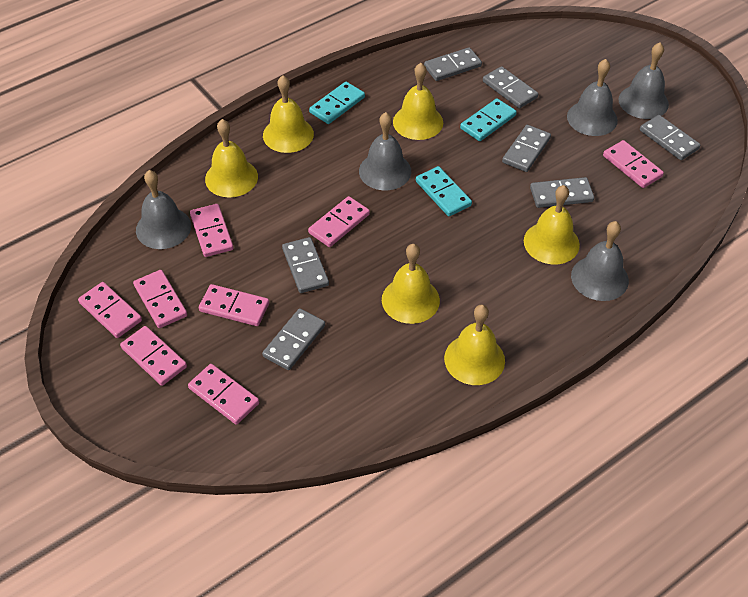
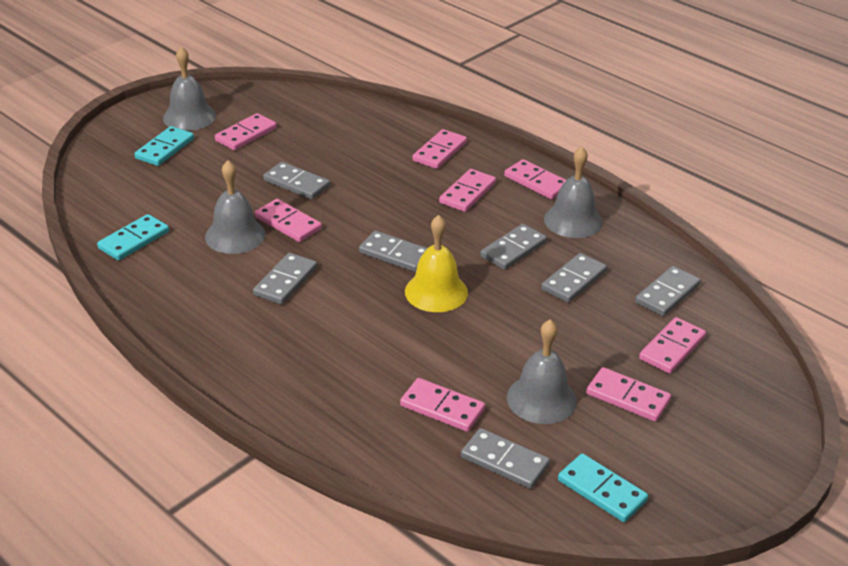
grey bell: [136,170,191,249] [359,112,411,190] [567,59,618,136] [571,221,629,301] [619,43,669,119] = 5 -> [163,47,216,131] [205,160,265,254] [507,319,577,424] [544,146,603,238] = 4
yellow bell: [205,119,258,197] [263,76,314,153] [382,244,440,324] [393,63,443,140] [444,305,505,385] [524,185,580,264] = 6 -> [405,215,468,312] = 1

